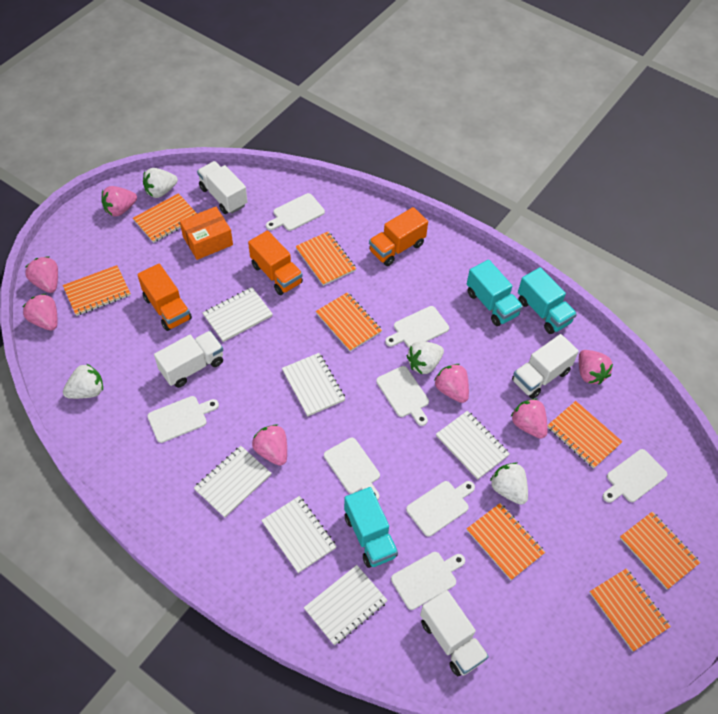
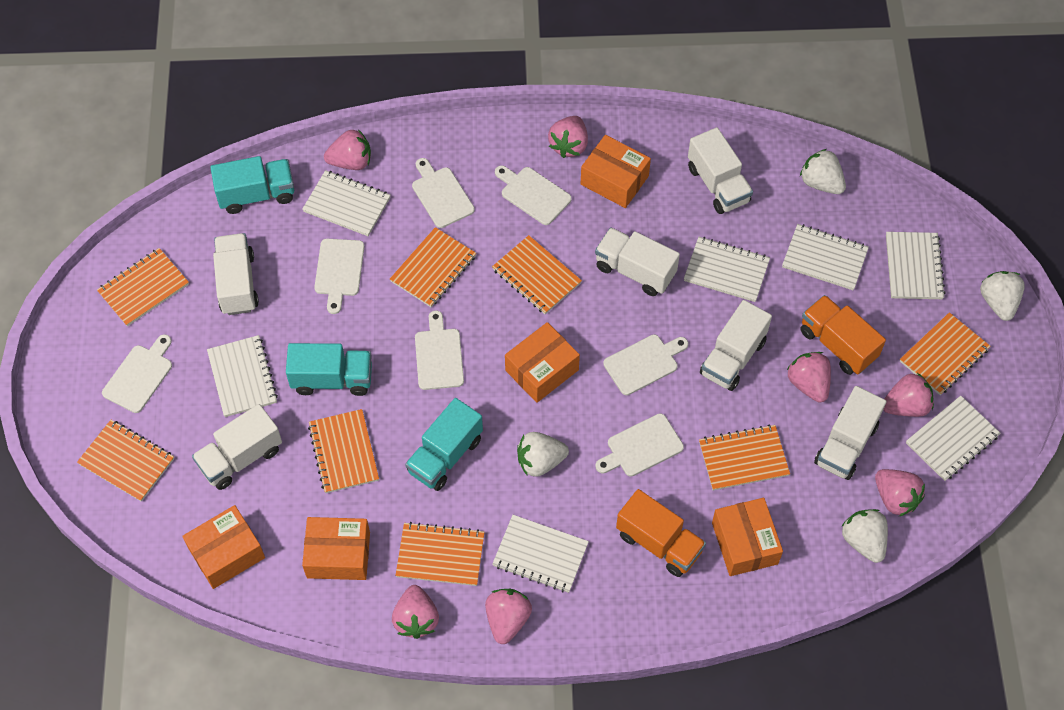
orange box: [180,207,233,260] = 1 -> [182,505,265,589] [302,517,370,580] [505,322,580,403] [581,135,651,208] [712,498,783,576] = 5
orange truck: [137,264,192,331] [248,230,303,295] [369,207,428,266] = 3 -> [616,489,706,577] [800,295,886,375] = 2
white cutting board: [147,396,219,443] [266,193,325,231] [324,438,380,500] [376,366,429,426] [385,306,449,348] [391,552,465,610] [406,481,475,536] [603,449,667,503] = 8 -> [102,334,172,413] [314,239,364,314] [412,158,475,228] [415,310,464,390] [495,166,572,225] [595,413,684,477] [603,335,688,395] = 7
white notebook: [194,446,271,518] [203,287,273,342] [261,496,337,573] [282,353,346,416] [304,565,388,645] [436,411,510,480] = 6 -> [207,335,278,417] [302,170,391,236] [493,515,589,593] [684,237,770,302] [782,224,869,290] [886,232,945,299] [906,396,1001,481] = 7
white truck: [154,331,223,388] [197,161,247,214] [420,590,489,676] [512,334,579,399] = 4 -> [192,404,282,490] [213,233,259,315] [595,227,680,296] [688,127,753,214] [700,300,772,391] [814,386,886,480] = 6

